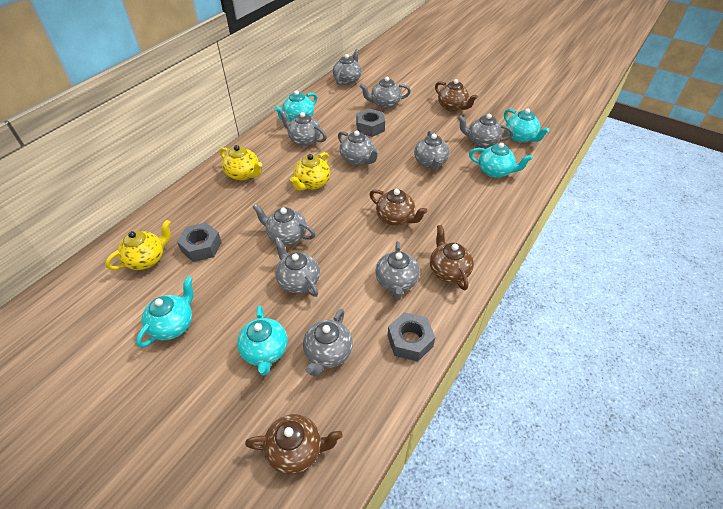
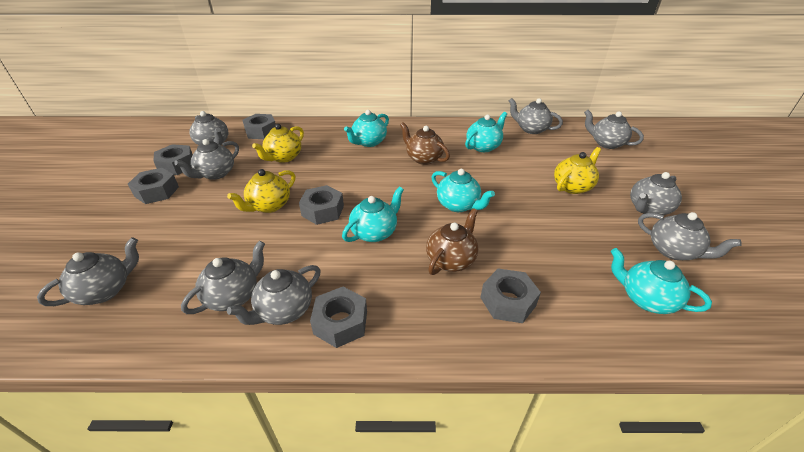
brown teapot: [245,414,343,475] [370,189,427,226] [430,225,474,290] [435,79,478,112] = 4 -> [400,122,450,165] [426,208,478,275] = 2
grey nut: [177,223,222,262] [356,109,385,137] [388,312,435,362] = 3 -> [128,168,179,204] [153,144,193,175] [243,114,276,139] [299,185,344,225] [310,287,367,348] [480,269,541,323] = 6
grey teapot: [252,204,316,245] [274,237,320,297] [279,109,327,146] [303,309,353,376] [333,49,361,85] [338,130,380,165] [360,77,411,109] [375,241,420,299] [414,131,449,170] [458,114,513,148] = 10 -> [37,237,139,306] [174,139,239,180] [181,241,265,314] [189,111,228,145] [227,265,321,325] [509,98,563,134] [584,110,644,149] [630,172,682,215] [638,212,742,260] = 9

